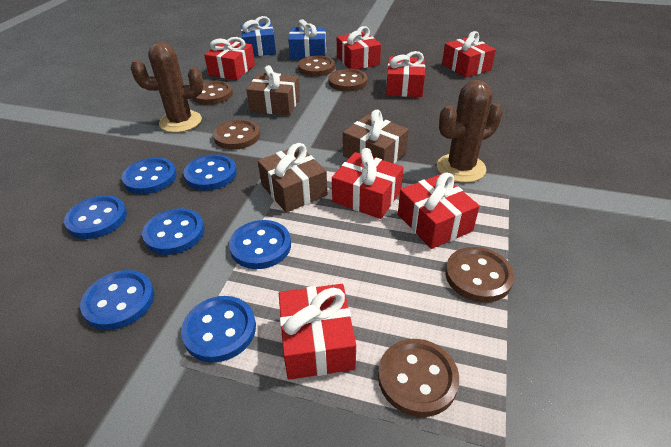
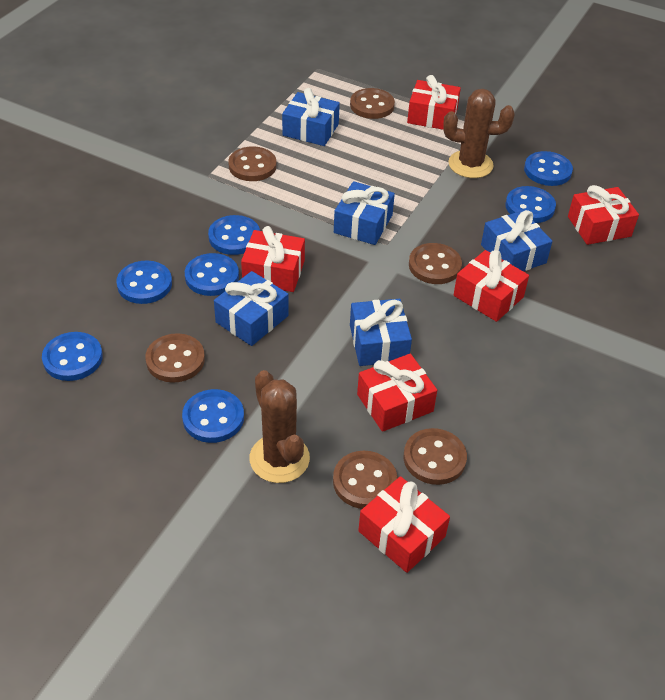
blue gift: [241,16,276,56] [288,19,326,60] = 2 -> [214,271,288,346] [282,88,340,146] [334,181,395,245] [350,299,412,366] [481,210,552,271] = 5
brown gift: [246,65,300,116] [258,143,327,213] [343,110,409,164] = 3 -> none = 0
red gift: [204,37,255,80] [279,284,356,380] [332,148,404,219] [337,26,381,70] [386,51,425,97] [398,173,479,249] [442,31,496,78] = 7 -> [241,226,305,292] [357,354,437,432] [358,476,450,573] [407,75,461,130] [454,250,529,322] [568,185,639,245] = 6

